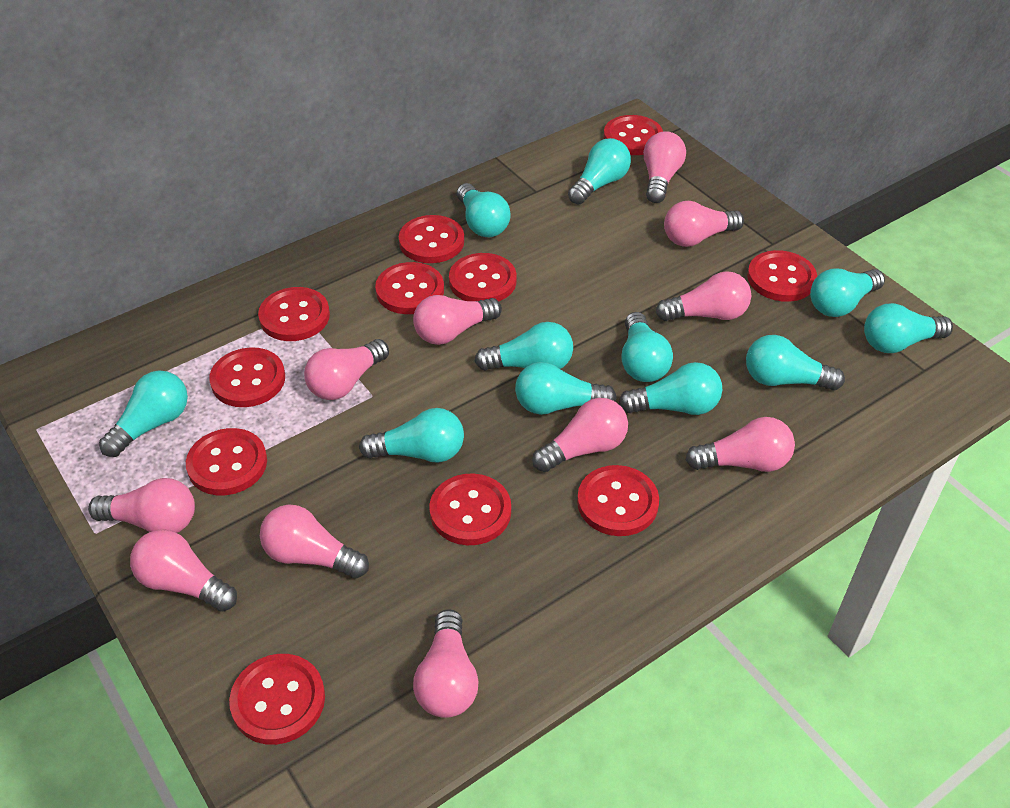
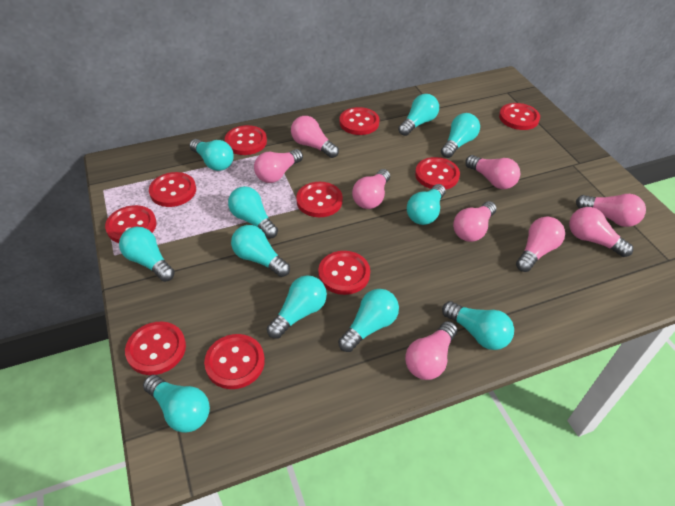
pink light bulb: [88,478,195,533] [130,529,237,612] [260,504,369,578] [304,339,389,400] [413,295,502,345] [413,609,479,718] [532,398,628,472] [643,131,686,203] [656,271,751,321] [664,201,744,247] [686,417,795,472] = 11 -> [254,149,303,183] [291,116,339,158] [352,169,390,209] [405,321,458,380] [453,201,496,242] [465,155,520,189] [516,217,565,272] [569,207,633,257] [576,194,646,227] = 9
red button: [186,428,267,495] [209,347,285,407] [229,654,325,745] [258,287,330,341] [375,262,444,314] [399,215,464,263] [430,473,511,545] [449,253,517,301] [577,465,659,536] [604,115,663,155] [747,250,817,302] = 11 -> [105,205,157,243] [125,322,186,375] [149,172,196,207] [204,334,265,389] [225,125,267,155] [296,182,343,217] [318,251,370,295] [339,107,379,135] [415,157,460,190] [499,103,540,130] = 10

